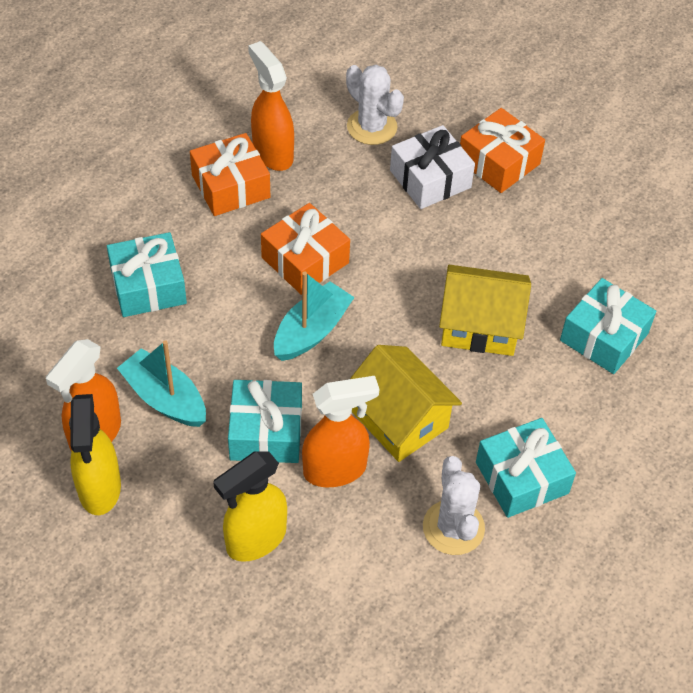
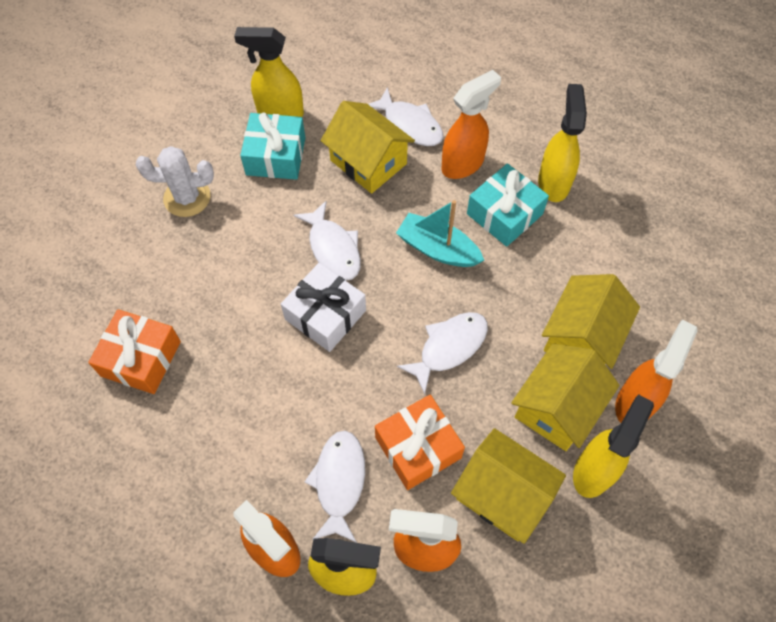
orange gift: [190,133,270,216] [261,203,350,295] [460,108,545,193] = 3 -> [88,309,181,394] [375,395,465,490] = 2
orange spray bottle: [46,339,121,451] [248,41,294,171] [302,376,379,487] = 3 -> [234,500,301,577] [389,509,461,572] [441,70,501,179] [615,320,698,423] = 4
turquoise boat: [117,340,206,427] [274,272,355,361] = 2 -> [396,200,484,267] = 1
turquoise gift: [107,232,187,317] [228,380,302,463] [476,418,576,518] [560,278,656,374] = 4 -> [240,112,305,180] [467,163,549,247] = 2
white cactus: [346,65,404,145] [423,456,485,555] = 2 -> [136,146,214,217] = 1
white fish: none = 0 -> [294,201,361,281] [305,431,365,543] [368,87,443,146] [397,312,488,395] = 4
yellow house: [350,345,462,462] [439,265,531,356] = 2 -> [321,101,415,194] [451,428,566,544] [511,343,620,451] [542,274,640,369] = 4
yellow spray bottle: [69,394,121,515] [213,451,287,562] = 2 -> [234,27,304,117] [308,538,381,596] [538,84,587,202] [573,394,654,498] = 4

